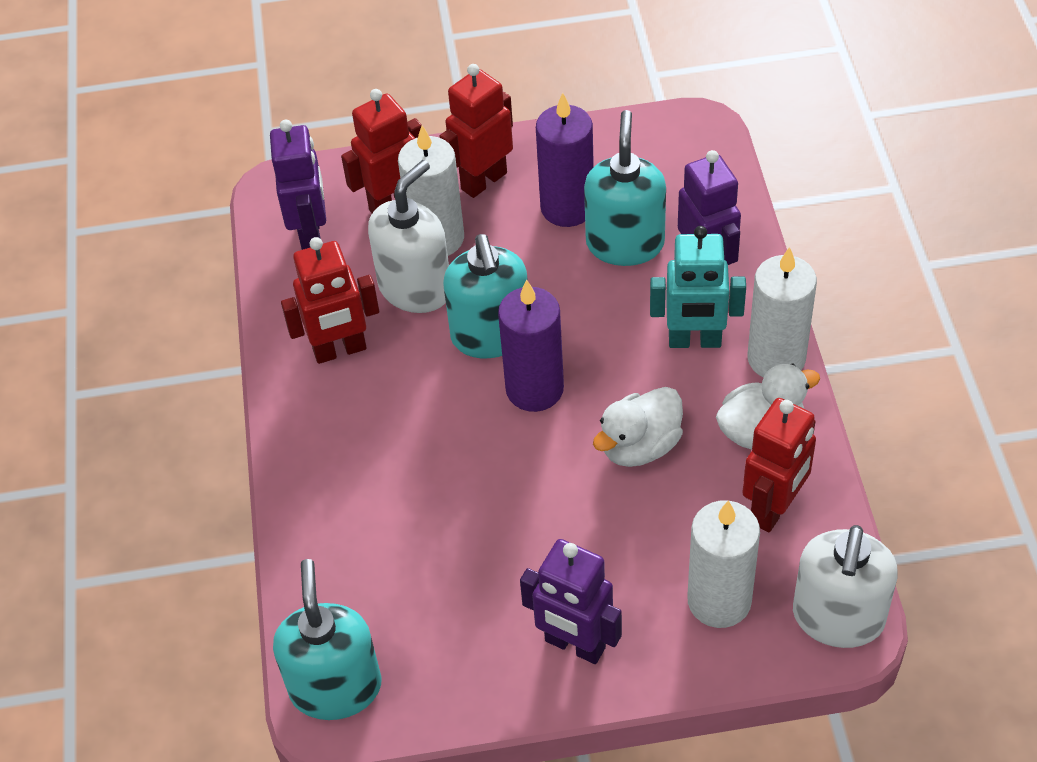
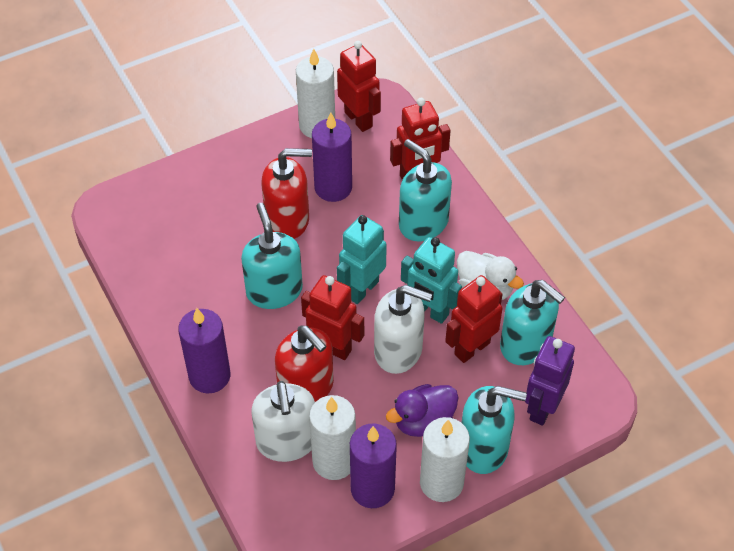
purple candle: [498,280,564,412] [536,93,594,227] = 2 -> [178,308,231,393] [312,113,352,202] [350,423,397,508] = 3
purple duck: none = 0 -> [386,384,459,437] = 1
purple robot: [270,120,326,250] [520,539,622,664] [678,150,741,265] = 3 -> [525,336,575,426] = 1
red soap dispenser: none = 0 -> [261,148,312,239] [275,325,334,402] = 2
turquoise robot: [650,226,746,348] = 1 -> [337,215,387,304] [401,237,462,324] = 2
turquoise soap dispenser: [273,559,382,720] [443,234,528,358] [584,110,666,266] = 3 -> [241,203,303,309] [399,139,452,242] [462,386,527,474] [500,280,565,365] = 4
white duck: [593,387,683,467] [716,364,820,450] = 2 -> [457,251,524,300] = 1

